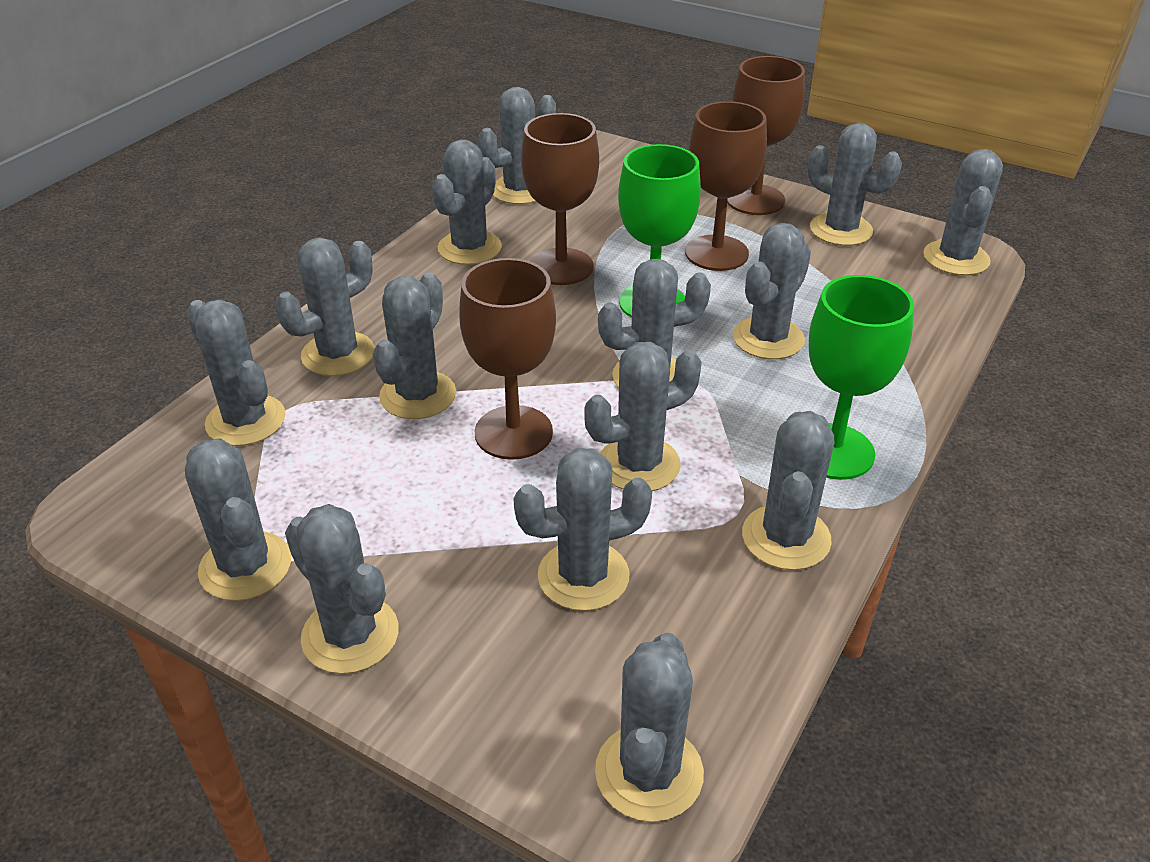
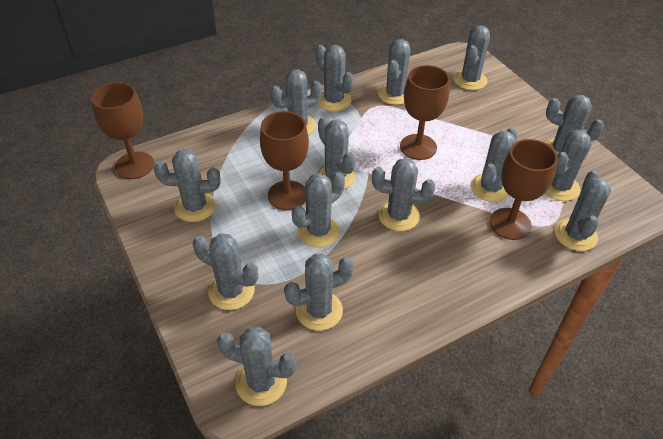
green goblet: [618,144,701,318] [809,275,914,480] = 2 -> none = 0

